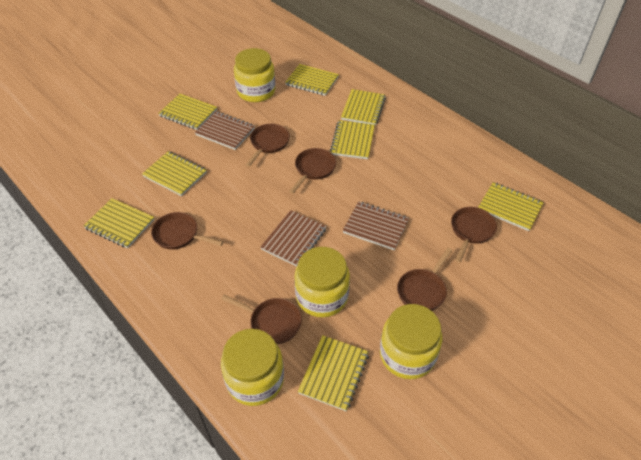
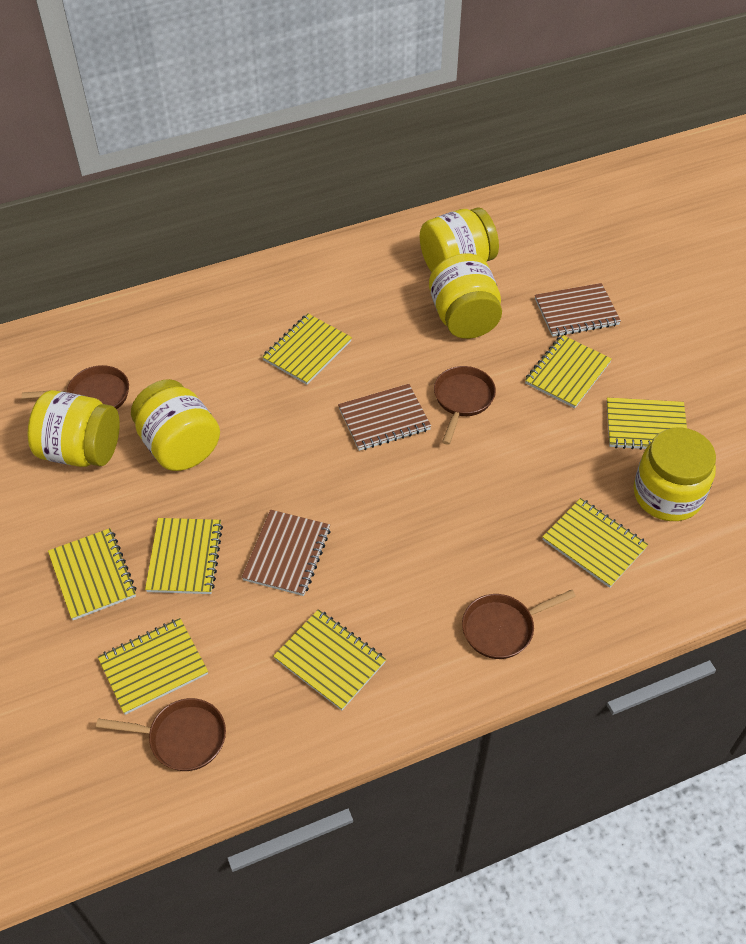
brown pan: [151,212,223,250] [221,295,302,344] [246,124,290,167] [289,148,336,194] [397,248,452,311] [451,207,497,263] = 6 -> [22,365,129,409] [96,698,226,771] [434,366,496,445] [462,590,576,659] = 4
yellow jar: [221,329,284,406] [234,48,275,102] [294,247,350,317] [380,304,442,379] = 4 -> [27,390,120,467] [131,379,220,471] [420,207,499,272] [429,253,502,339] [634,427,716,521] = 5

